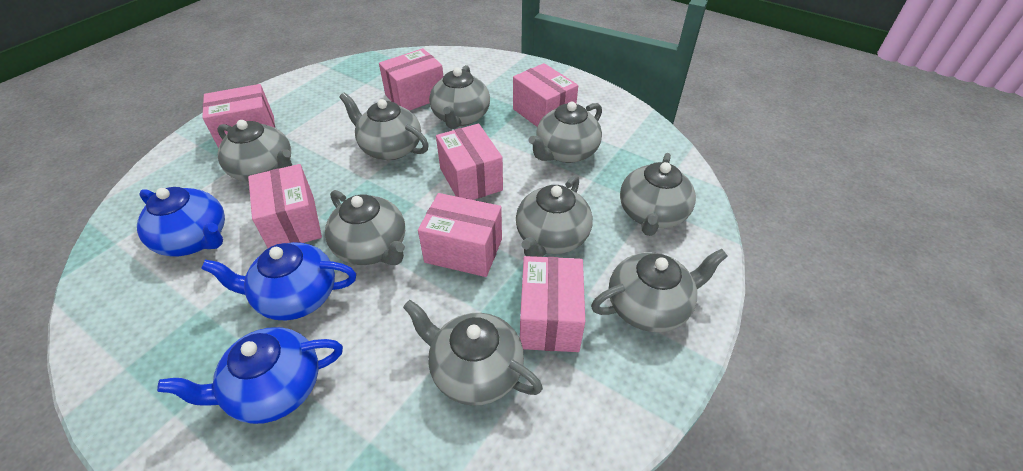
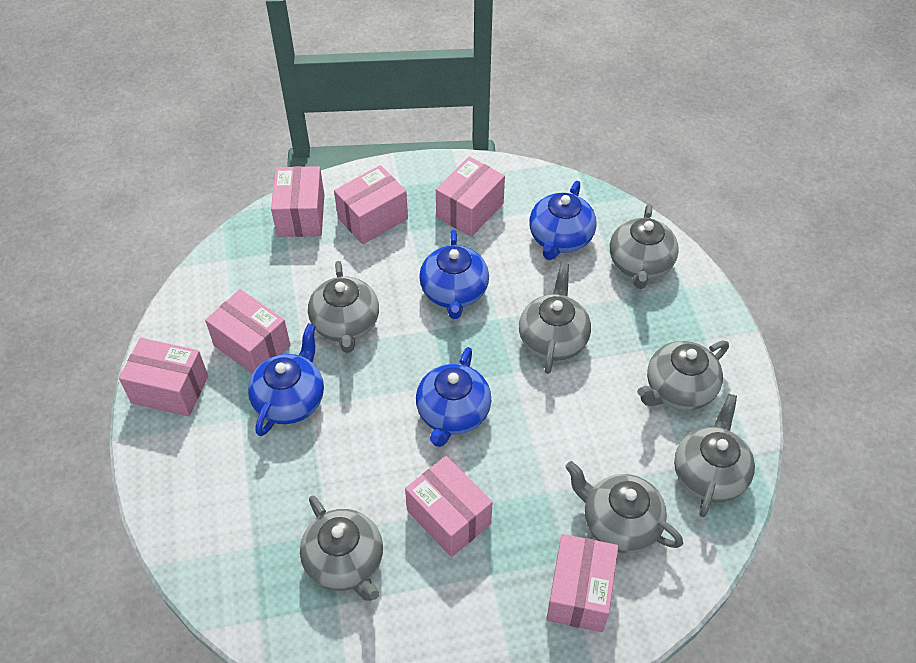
blue teapot: [137,187,225,256] [157,327,343,424] [201,242,356,320] = 3 -> [248,323,324,436] [416,347,491,447] [419,230,489,319] [529,181,597,260] = 4
grey teapot: [217,120,292,182] [325,190,405,265] [339,92,429,160] [403,300,543,406] [429,65,490,129] [516,175,593,257] [529,102,602,163] [591,249,728,332] [620,153,696,236] = 9 -> [300,495,383,601] [308,261,379,353] [519,263,591,374] [565,461,683,553] [610,204,679,289] [637,340,729,410] [674,393,755,517] = 7

